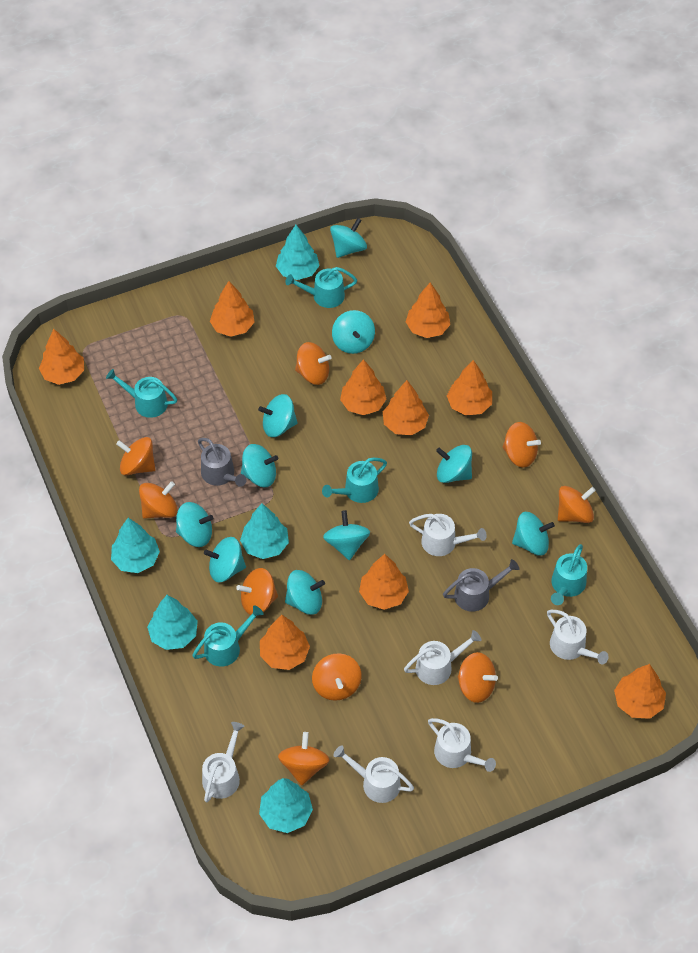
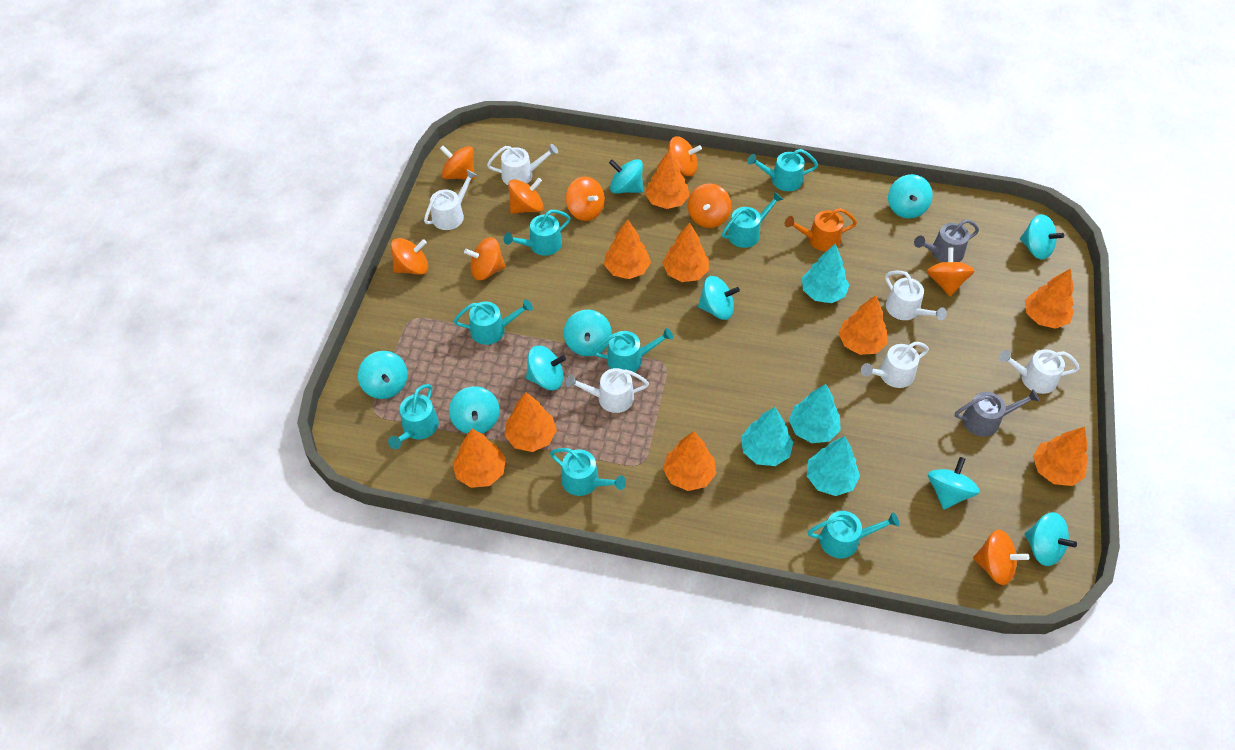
orange watering can: none = 0 -> [785,208,857,252] = 1
turquoise tree: [111,518,160,573] [147,595,198,650] [240,503,289,559] [259,778,313,833] [276,225,320,280] = 5 -> [741,407,793,466] [789,384,841,443] [802,244,849,303] [807,436,860,496] = 4
turquoise watering can: [106,369,177,418] [192,605,263,667] [285,267,357,308] [322,458,387,503] [551,544,587,605] = 5 -> [388,384,439,449] [454,299,533,345] [504,210,570,256] [550,448,626,496] [593,328,673,372] [722,192,784,248] [747,149,818,191] [808,511,899,558] = 8

